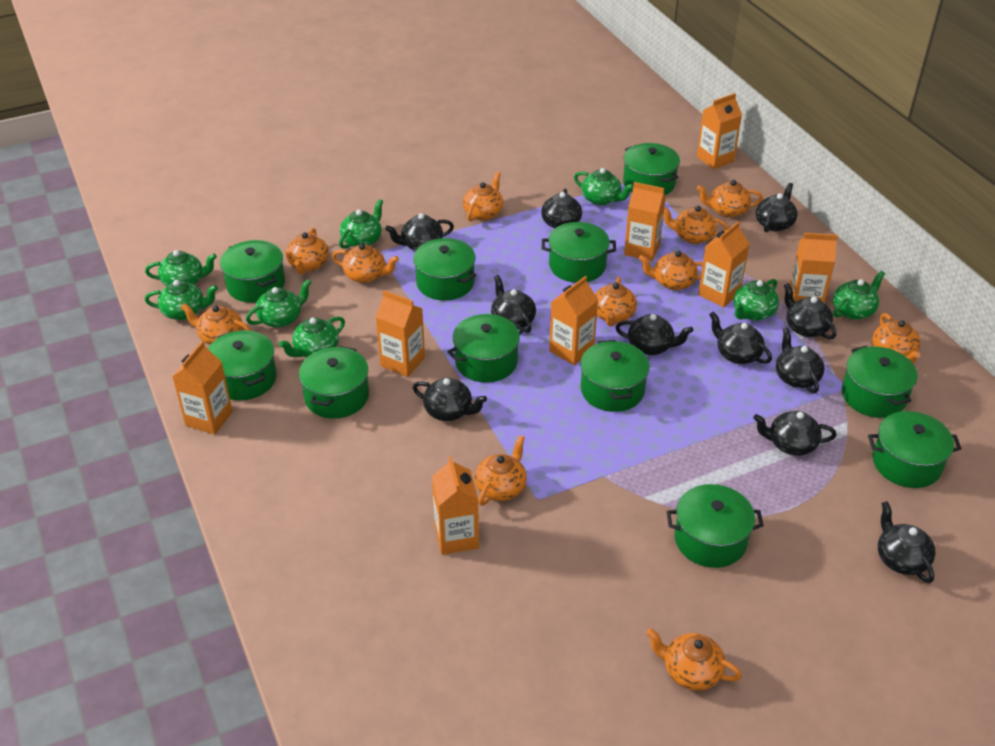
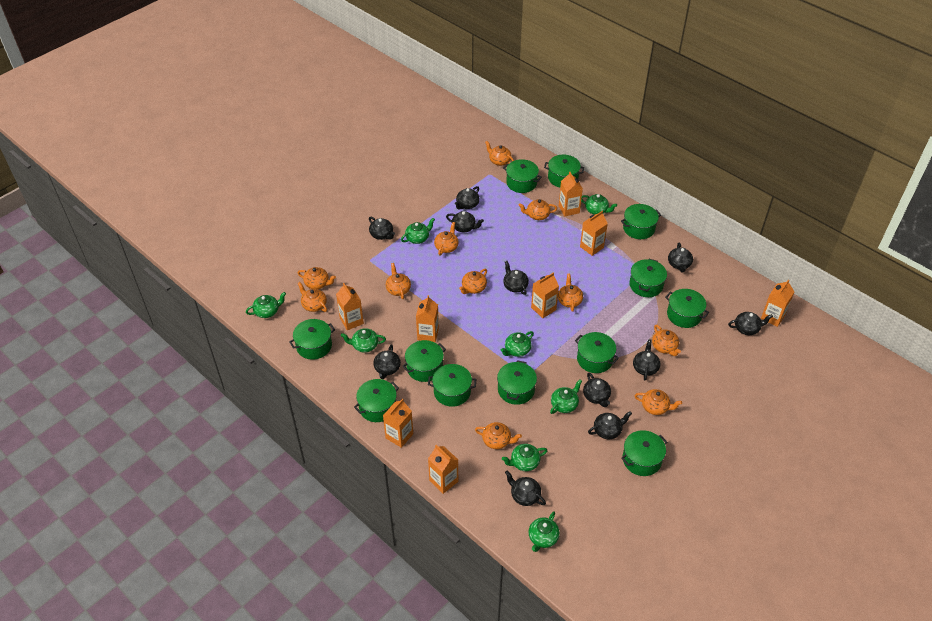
green pot: [208,330,277,400] [220,240,285,303] [299,346,369,419] [413,238,476,301] [447,314,524,383] [542,222,616,283] [580,340,650,412] [623,143,680,195] [667,484,764,568] [842,346,918,418] [868,411,962,488] = 11 -> [289,319,335,360] [354,379,399,422] [402,340,446,382] [428,364,476,407] [497,360,537,405] [503,159,542,193] [544,155,584,187] [575,332,619,373] [621,204,661,239] [621,430,667,476] [629,259,667,297] [665,289,709,328] = 12

